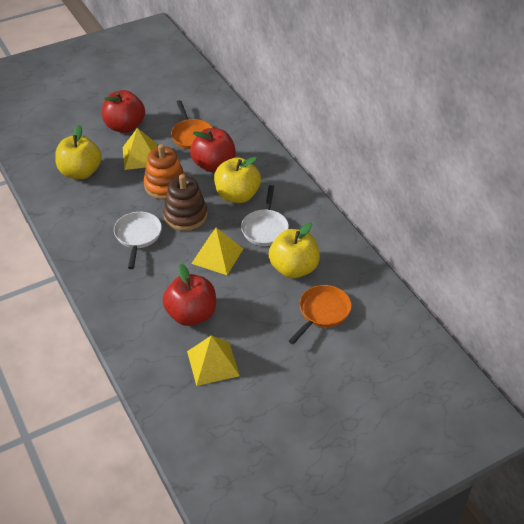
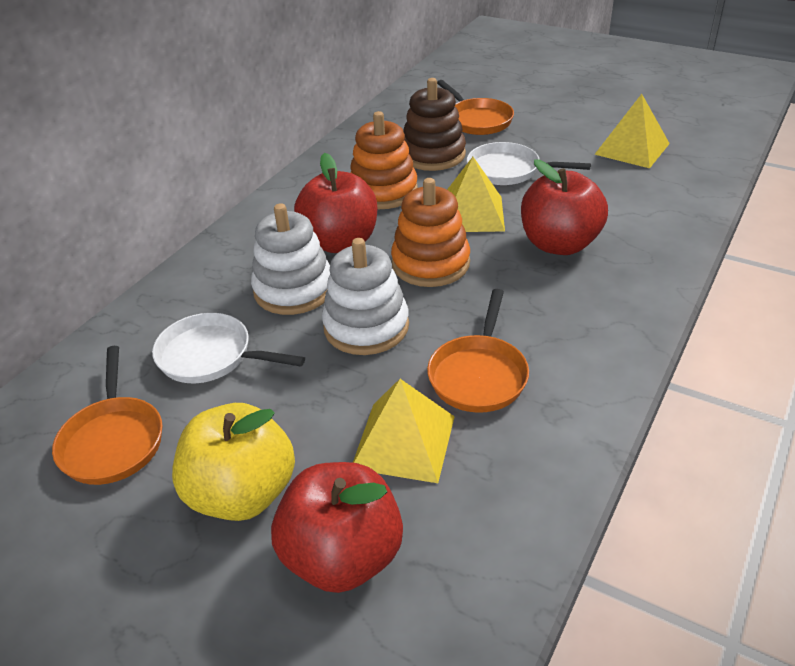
orange pan: [171,100,212,149] [289,285,351,344] = 2 -> [52,346,163,485] [427,289,529,413] [437,80,514,135] = 3
orange stacking toy: [144,144,186,199] = 1 -> [350,111,418,209] [391,178,470,287] = 2
white stacking toy: none = 0 -> [251,203,330,315] [322,238,409,355] = 2
yellow apple: [55,125,102,179] [214,157,261,203] [269,223,320,278] = 3 -> [172,403,295,521] = 1

